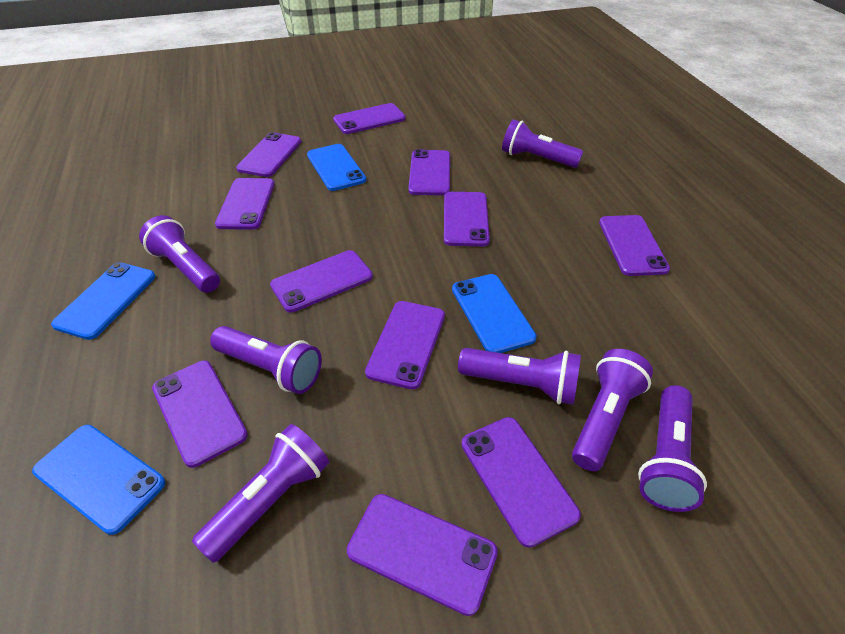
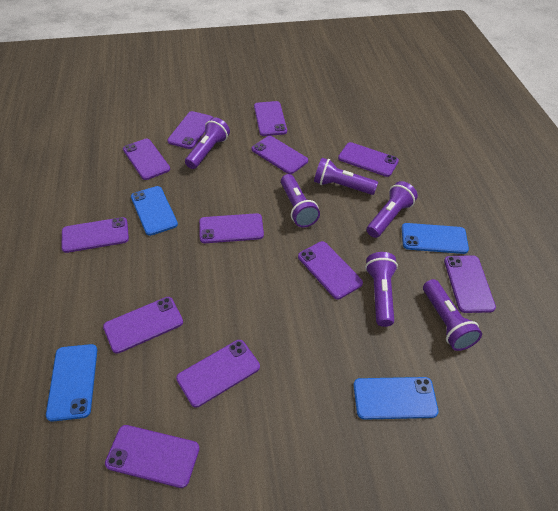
purple flashlight: [139,215,220,293] [192,424,329,563] [210,326,322,394] [458,348,581,405] [502,119,583,168] [572,349,653,471] [638,385,707,512] = 7 -> [185,117,230,169] [281,174,320,227] [314,158,378,195] [365,252,398,327] [367,181,418,238] [423,279,482,351] = 6
purple phone: [152,361,248,468] [215,178,275,230] [236,132,301,177] [270,250,373,313] [333,103,406,134] [347,494,498,616] [365,301,445,389] [408,149,450,196] [444,192,490,246] [462,417,581,548] [599,215,670,276] = 11 -> [61,217,129,253] [103,297,183,354] [105,425,200,488] [123,139,170,180] [167,111,213,149] [176,340,260,408] [199,213,264,243] [251,136,308,174] [254,101,287,136] [298,241,363,299] [338,142,399,177] [444,255,496,313] = 12

